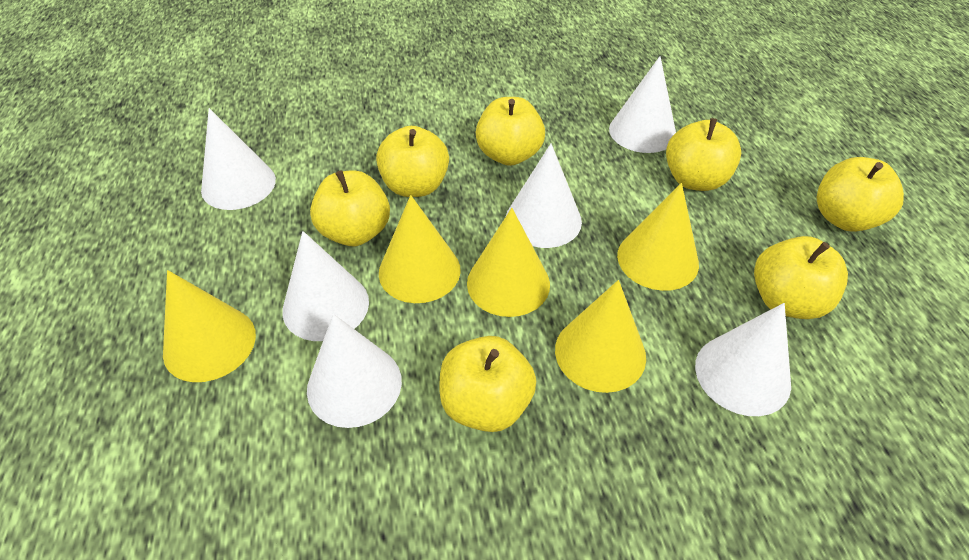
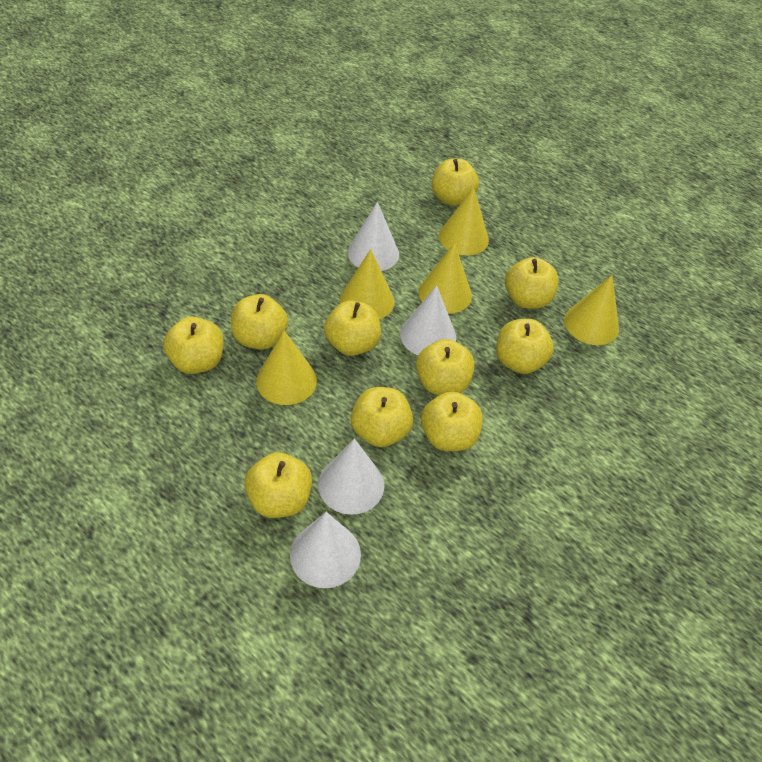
white cone: [201,108,276,210] [282,231,369,341] [307,314,402,428] [506,144,582,248] [609,56,676,153] [695,303,791,416] = 6 -> [290,512,361,588] [318,438,384,515] [348,202,399,271] [400,285,456,355] = 4
yellow apple: [310,170,390,246] [376,126,449,197] [440,336,536,432] [476,97,545,166] [666,118,741,191] [754,236,848,319] [817,157,904,232] = 7 -> [164,317,224,374] [231,294,288,350] [244,452,312,518] [324,300,381,356] [351,387,413,447] [416,339,475,395] [421,391,483,451] [432,159,479,206] [496,319,554,374] [505,257,559,309] = 10

